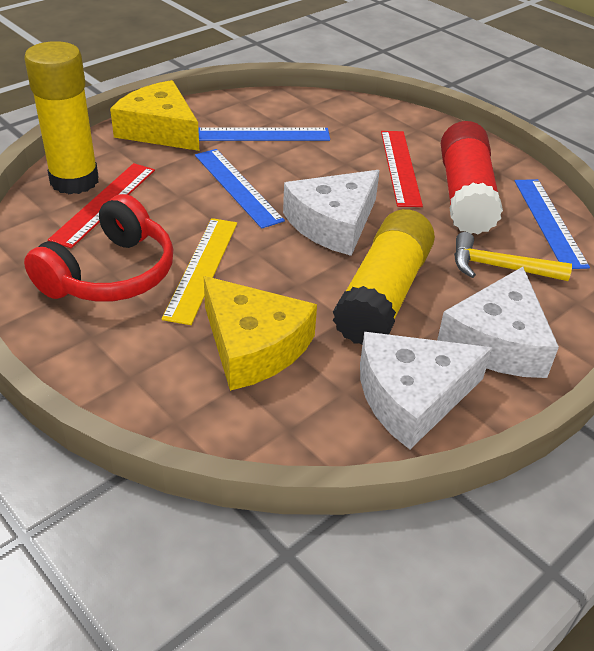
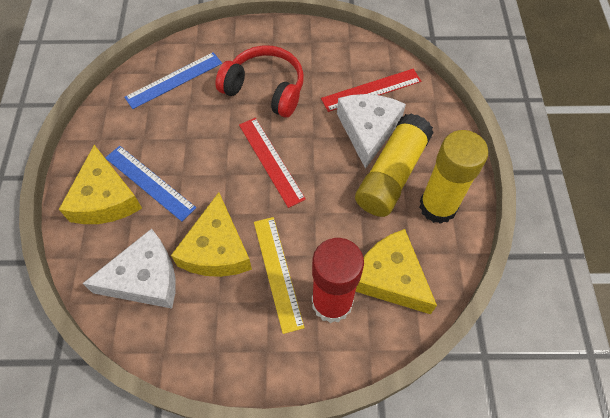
blue ruler: [195,149,285,229] [198,127,330,141] [515,179,590,269] = 3 -> [105,146,196,221] [124,52,222,109] = 2
white cheese: [283,170,380,256] [360,332,492,449] [437,267,559,378] = 3 -> [82,229,176,309] [337,94,406,169] = 2
yellow cheese: [110,80,199,151] [204,276,317,391] = 2 -> [59,145,142,224] [171,192,252,277] [355,229,437,314] = 3
yellow hammer: [454,232,572,281] = 1 -> none = 0

